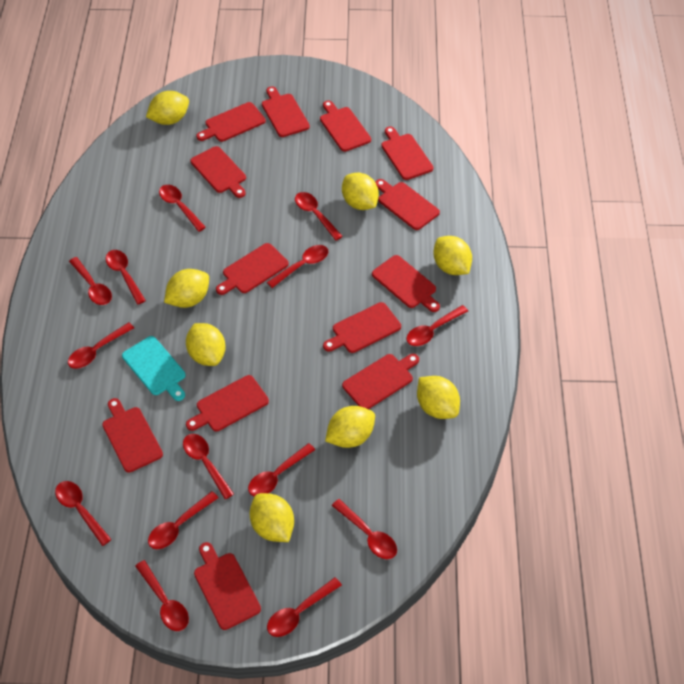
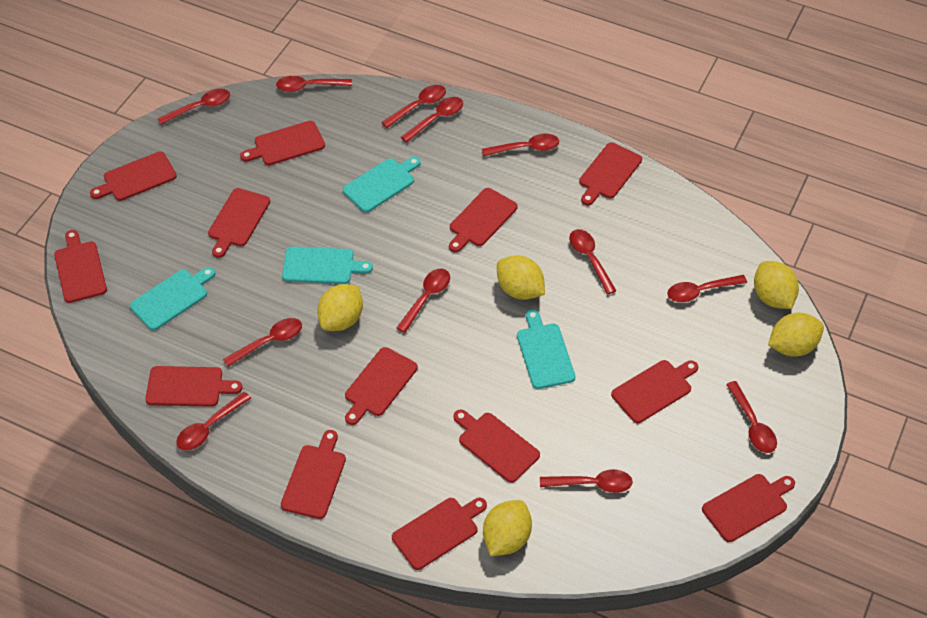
red spoon: [55,481,112,546] [68,322,134,369] [69,257,112,305] [106,250,146,305] [135,560,189,631] [148,491,219,549] [159,185,206,232] [183,434,234,499] [248,443,315,496] [267,245,328,288] [267,577,342,637] [295,192,343,241] [332,499,397,559] [406,305,468,346] = 14 -> [157,89,230,125] [176,392,251,451] [223,318,302,367] [276,76,352,92] [381,85,446,128] [396,269,450,333] [401,97,463,142] [482,133,559,156] [540,469,633,493] [569,229,617,294] [667,275,747,302] [726,381,777,453] = 12
turquoise cutting board: [122,336,186,401] = 1 -> [130,267,215,330] [282,247,373,284] [343,157,421,212] [517,309,575,389] = 4
yellow lemon: [146,91,189,125] [164,269,209,308] [186,323,226,366] [249,493,294,542] [325,406,375,448] [342,173,379,210] [417,376,460,419] [433,236,472,275] = 8 -> [317,284,363,331] [483,500,532,556] [497,255,545,300] [754,261,799,309] [768,313,824,357] = 5

